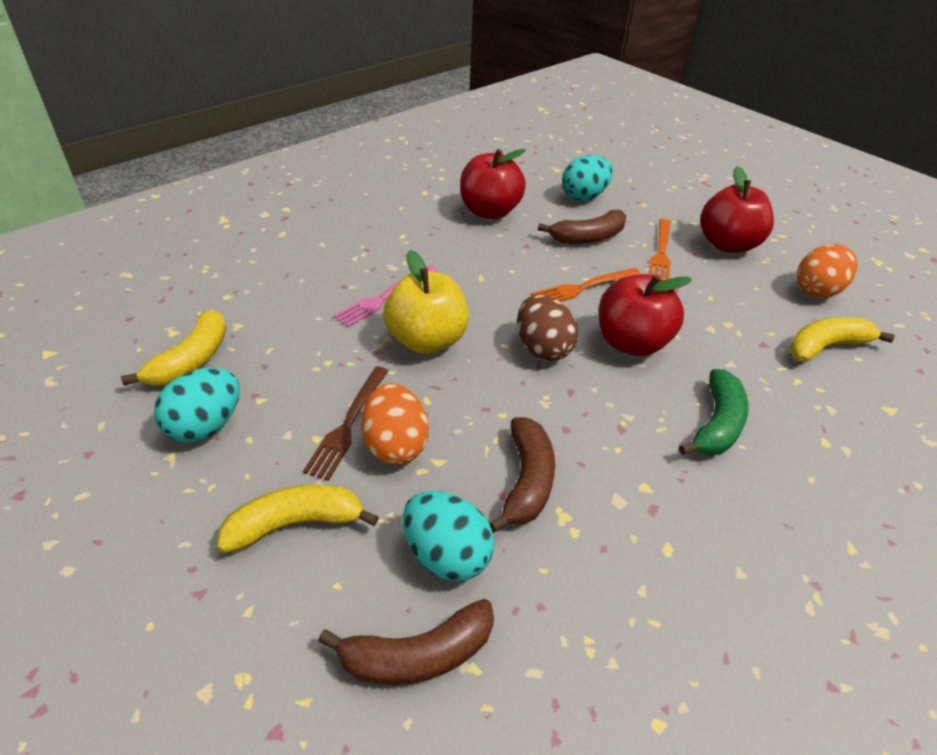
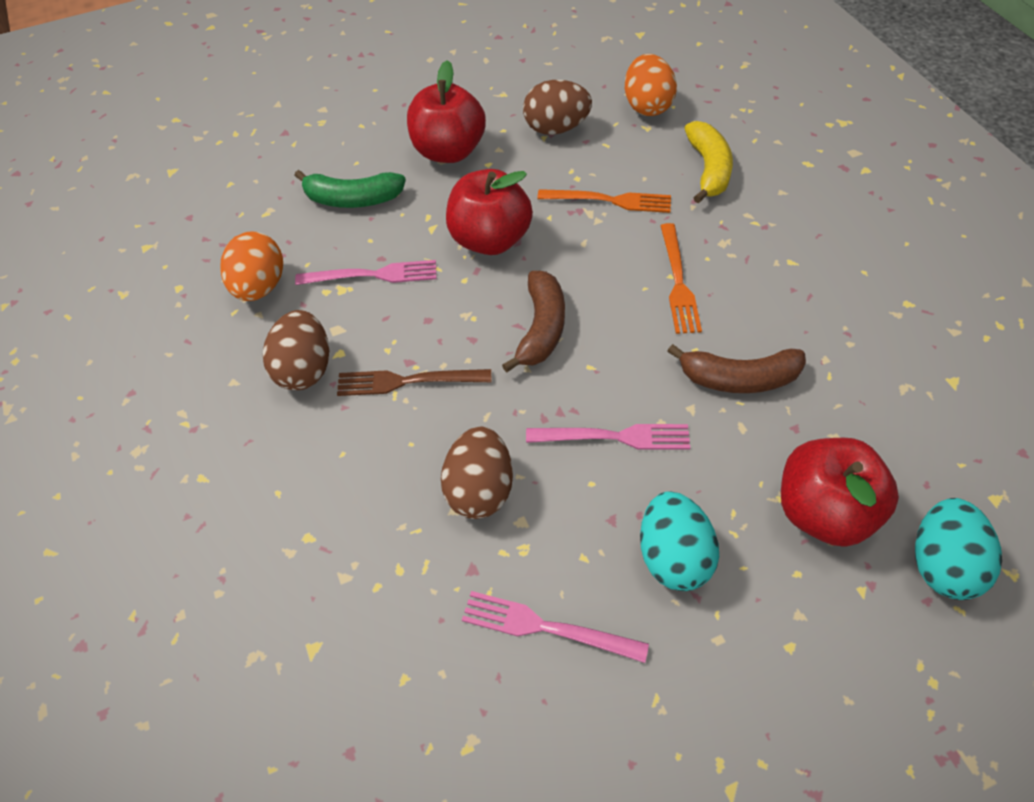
brown banana: [318,599,494,685] [489,417,555,532] [538,210,626,244] = 3 -> [502,271,565,372] [667,344,806,393] = 2
brown egg: [517,295,578,361] = 1 -> [263,310,329,390] [441,427,513,519] [523,80,592,135] = 3
pink fork: [333,265,438,327] = 1 -> [295,260,437,285] [462,591,649,663] [526,424,690,450] = 3
turquoise egg: [154,367,240,442] [403,491,494,581] [562,155,613,201] = 3 -> [640,491,719,591] [915,498,1002,600] = 2
yellow apple: [383,250,469,354] = 1 -> none = 0
yellow banana: [121,310,226,386] [217,484,379,553] [790,317,895,362] = 3 -> [684,121,733,203] = 1

